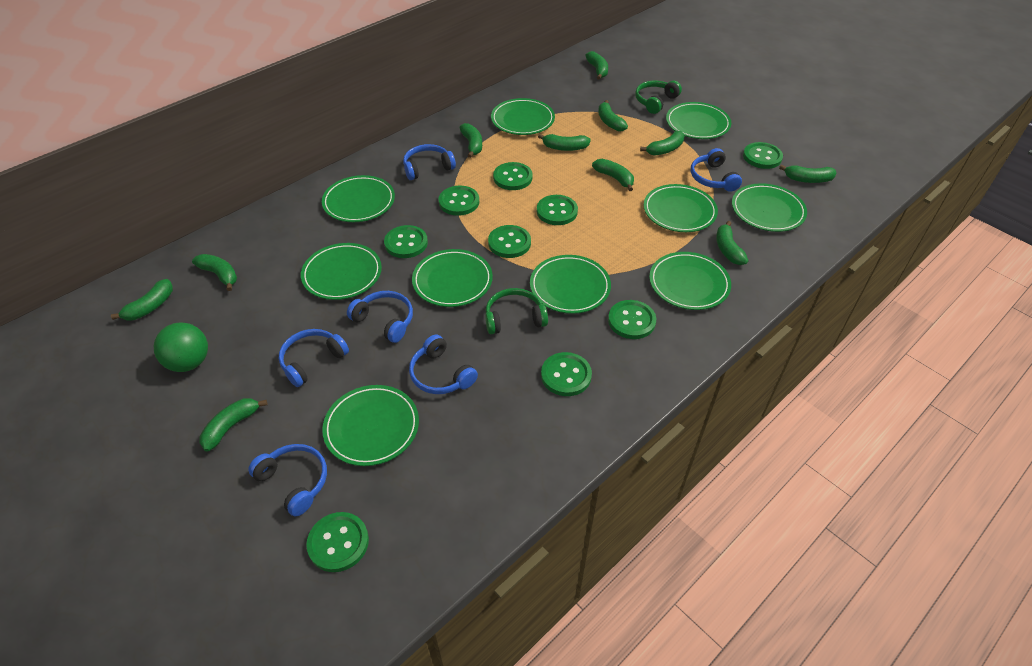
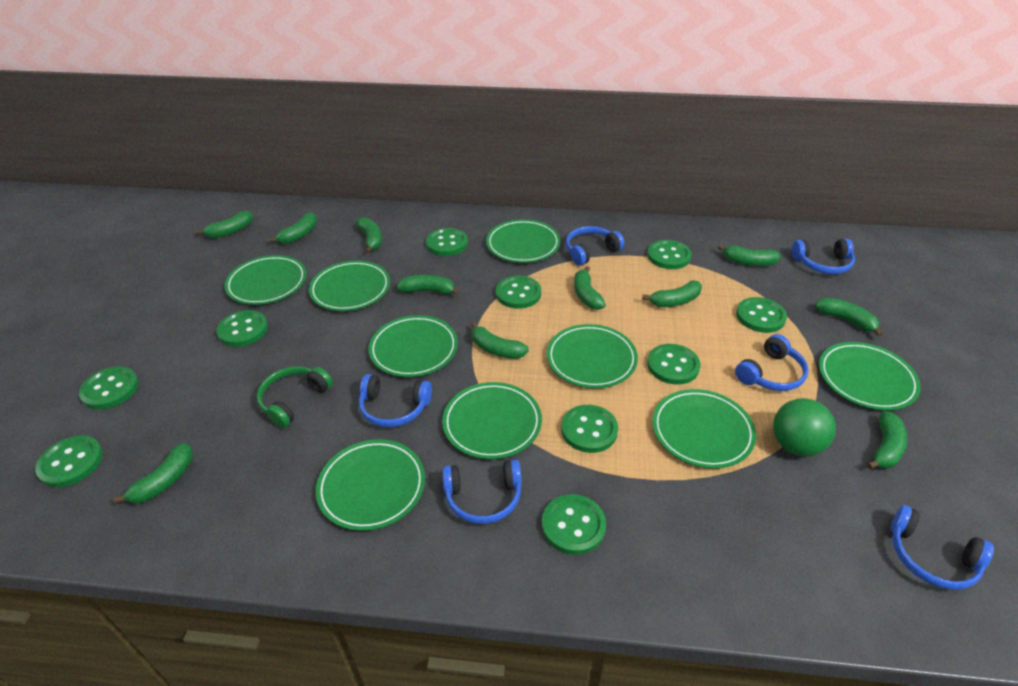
green button: [306,512,369,572] [384,225,428,258] [438,186,479,216] [488,225,531,258] [493,162,533,190] [537,195,578,225] [541,352,592,396] [608,300,657,339] [743,142,783,169] = 9 -> [35,436,103,487] [79,366,139,409] [216,310,268,347] [426,228,468,256] [496,276,541,309] [542,494,606,555] [561,405,618,453] [647,240,692,269] [647,344,700,384] [736,297,787,333] = 10
green headphones: [485,288,548,334] [635,81,682,114] = 2 -> [257,366,333,428] = 1
green plate: [301,243,382,300] [322,175,395,222] [322,385,419,466] [412,249,493,307] [491,98,555,135] [530,255,611,314] [644,184,718,232] [649,252,731,310] [666,102,731,139] [732,183,807,232] = 10 -> [224,255,306,305] [309,260,390,311] [316,439,425,531] [368,315,458,377] [442,382,542,459] [486,219,561,263] [547,324,638,388] [652,389,756,468] [819,342,921,410] = 9

